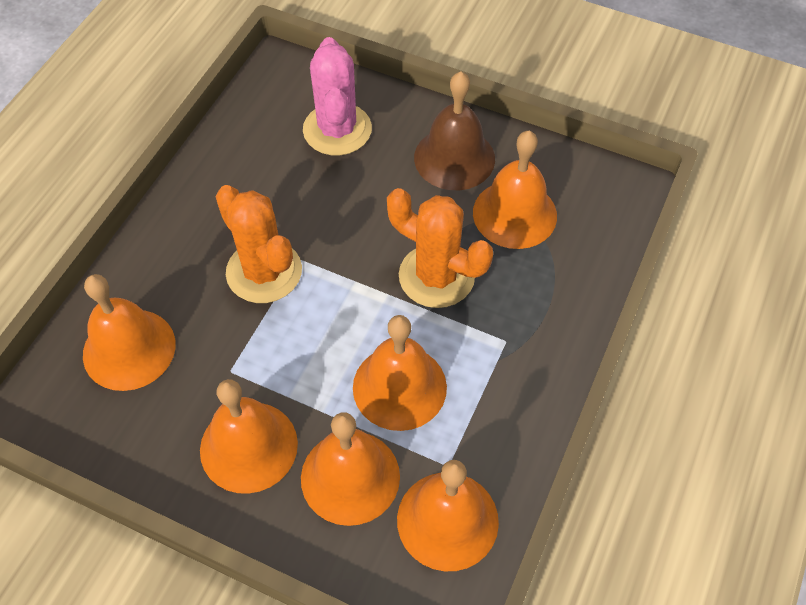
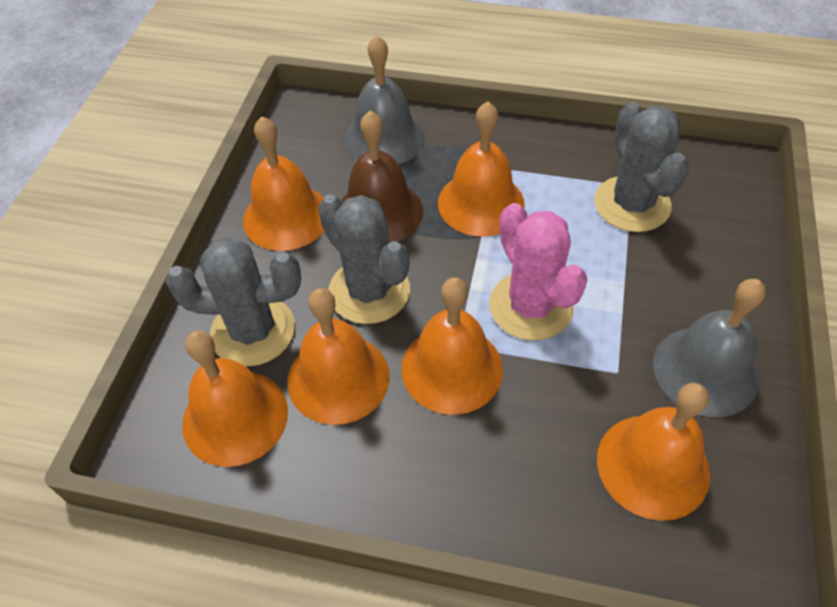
grey bell: none = 0 -> [345,35,425,165] [653,279,766,417] = 2
grey cactus: none = 0 -> [166,237,301,367] [318,194,410,324] [594,102,689,232] = 3
orange cactus: [215,185,302,303] [387,188,493,308] = 2 -> none = 0

